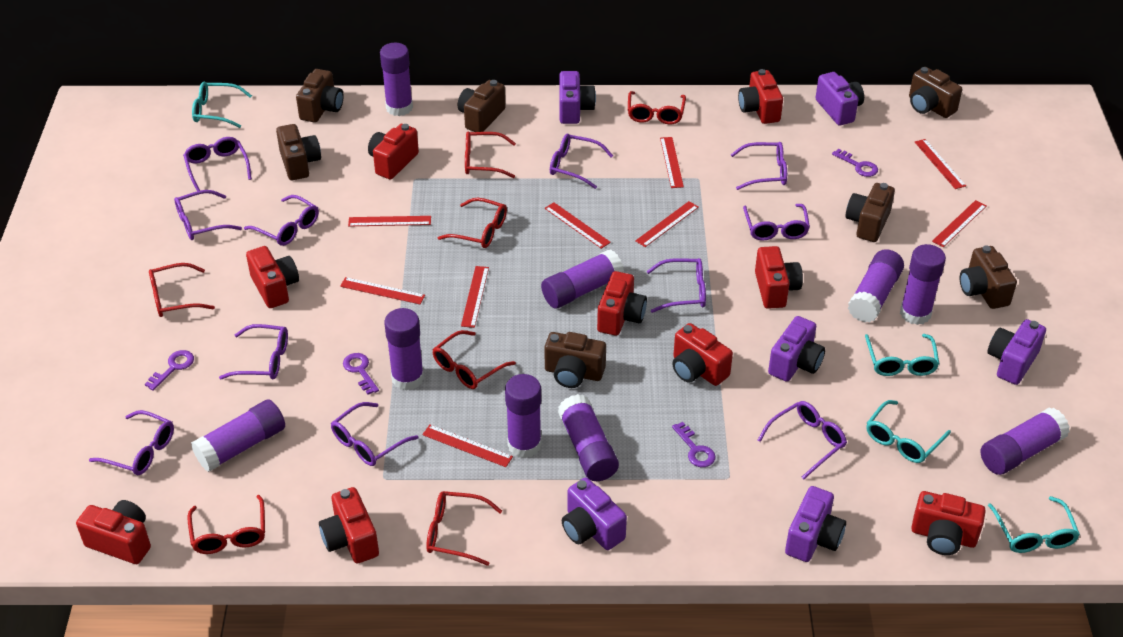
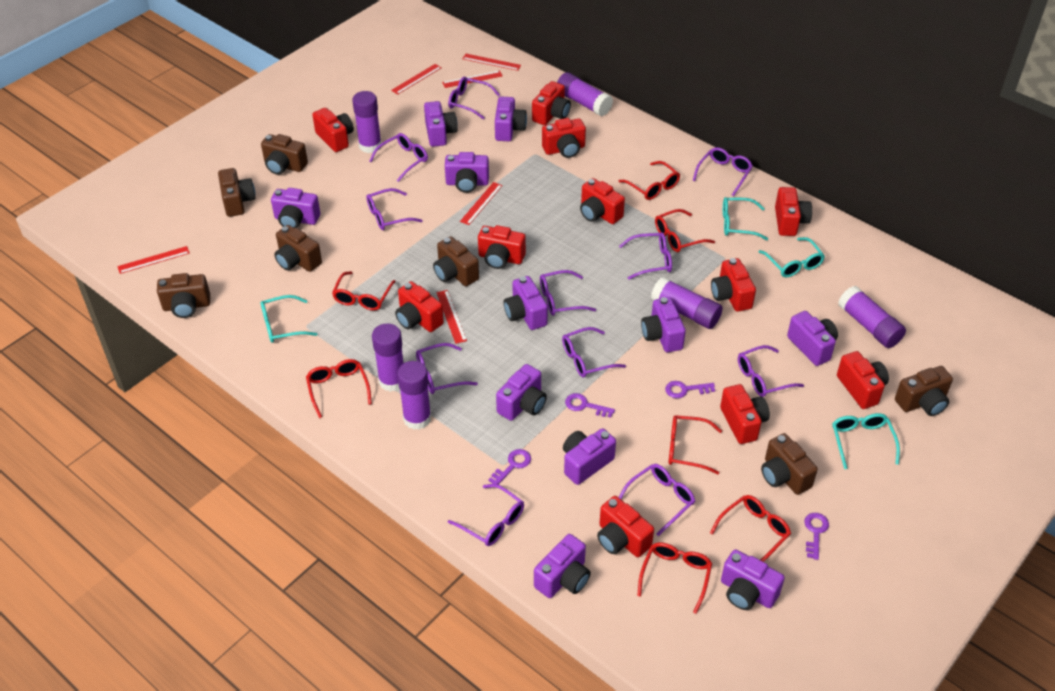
purple camera: [559,71,596,124] [562,477,627,550] [768,316,825,382] [785,486,846,562] [815,72,864,126] [987,319,1046,385] = 6 -> [271,188,320,228] [424,101,458,147] [445,152,489,193] [495,97,527,141] [496,364,547,421] [504,276,548,330] [534,534,591,598] [563,428,616,485] [641,297,686,352] [721,549,785,610] [787,311,838,366] = 11
purple glue stick: [191,399,285,472] [380,43,413,116] [384,308,424,391] [505,374,542,458] [541,250,624,308] [558,394,619,481] [848,249,904,323] [900,244,946,325] [981,407,1070,475] = 9 -> [352,91,381,153] [372,323,404,392] [397,361,431,430] [557,72,613,116] [651,277,723,329] [838,286,906,348] = 6
red camera: [76,500,151,564] [246,246,299,308] [319,487,379,564] [368,124,419,179] [597,271,647,336] [672,323,733,386] [738,69,783,124] [755,246,803,309] [911,491,986,555] = 9 -> [312,108,354,152] [395,281,444,332] [478,225,526,269] [532,81,571,125] [542,118,586,158] [580,178,625,224] [597,496,654,557] [711,258,756,312] [720,384,770,444] [775,187,812,236] [837,351,889,409] = 11
red ruler: [340,277,425,304] [348,216,431,226] [422,425,513,467] [461,266,489,328] [545,202,611,249] [635,201,699,247] [660,137,684,188] [915,139,966,189] [932,200,987,247] = 9 -> [117,246,190,274] [391,64,442,94] [436,290,467,344] [442,71,503,88] [460,182,502,225] [462,54,521,71] = 6

